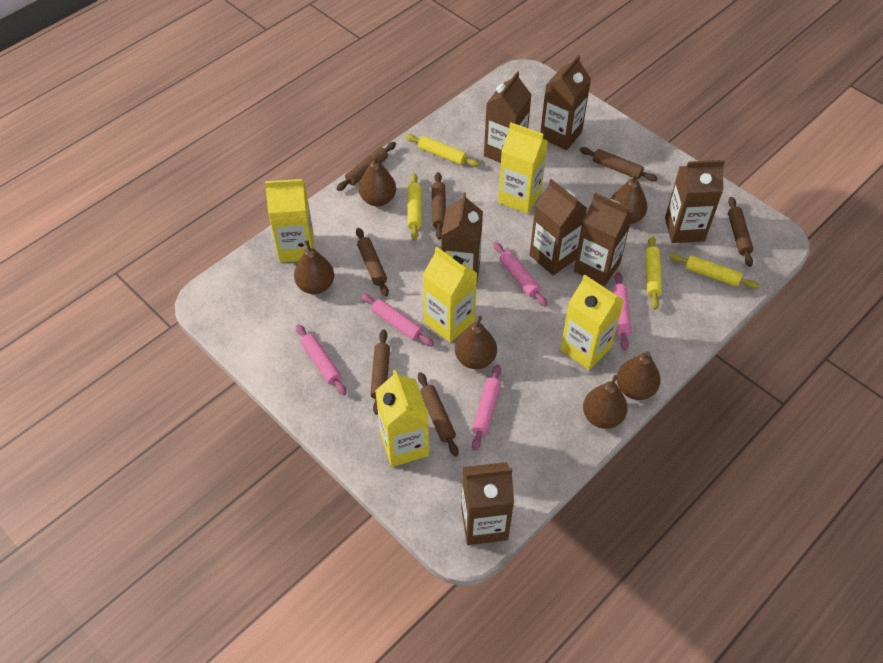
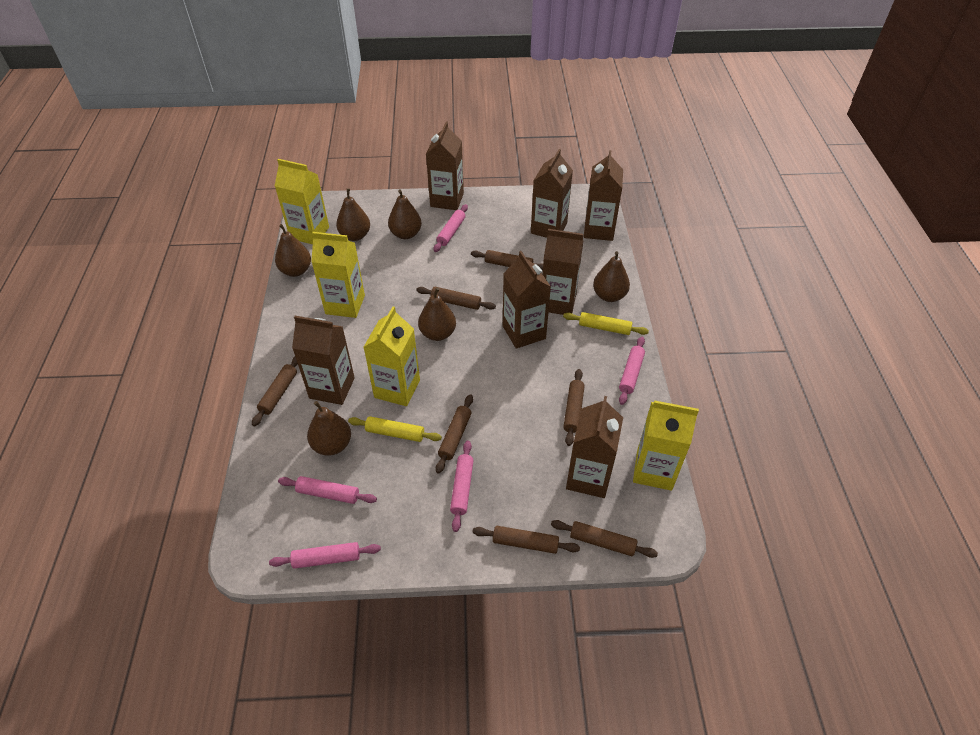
yellow carton: [265,179,314,263] [375,370,429,467] [423,247,478,343] [498,122,548,214] [560,274,624,370] = 5 -> [275,159,329,245] [311,232,365,318] [364,307,420,406] [633,400,699,491] = 4
yellow rolling pin: [406,134,480,167] [407,173,422,241] [645,236,662,310] [670,253,759,289] = 4 -> [348,416,442,442] [563,312,649,335] = 2

